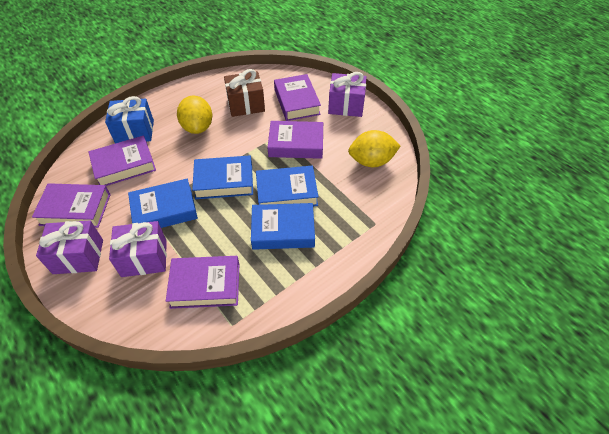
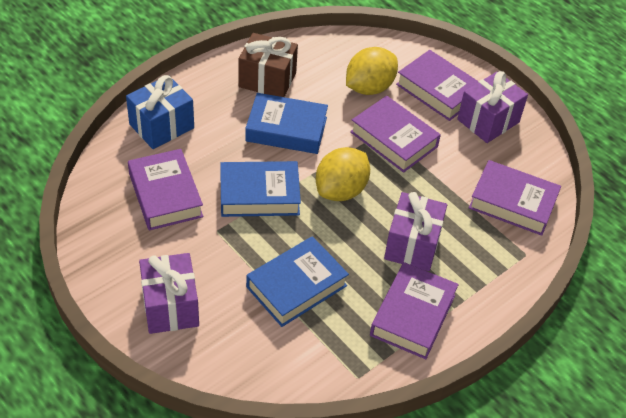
blue book: [128,179,198,228] [192,156,253,199] [251,203,315,250] [256,166,318,206] = 4 -> [220,161,301,217] [245,93,328,154] [246,236,349,327] = 3

